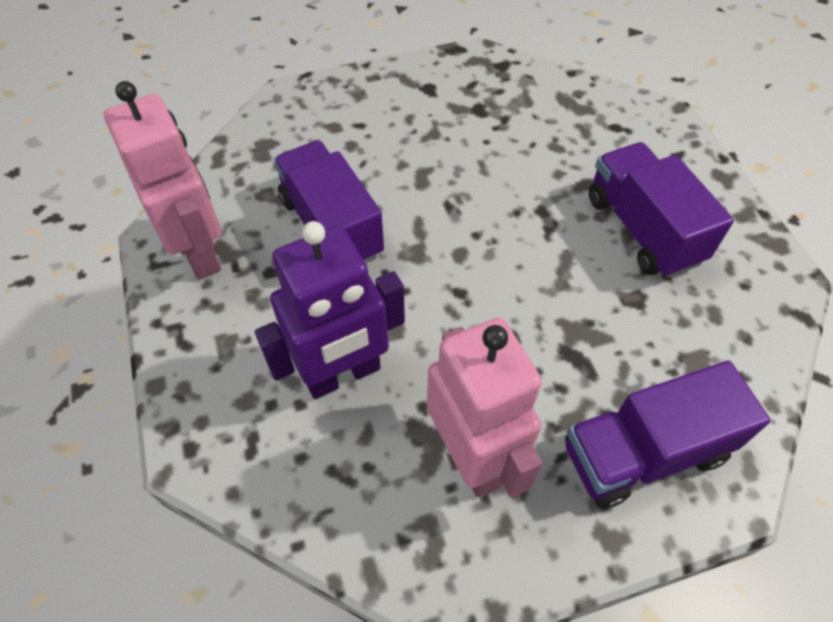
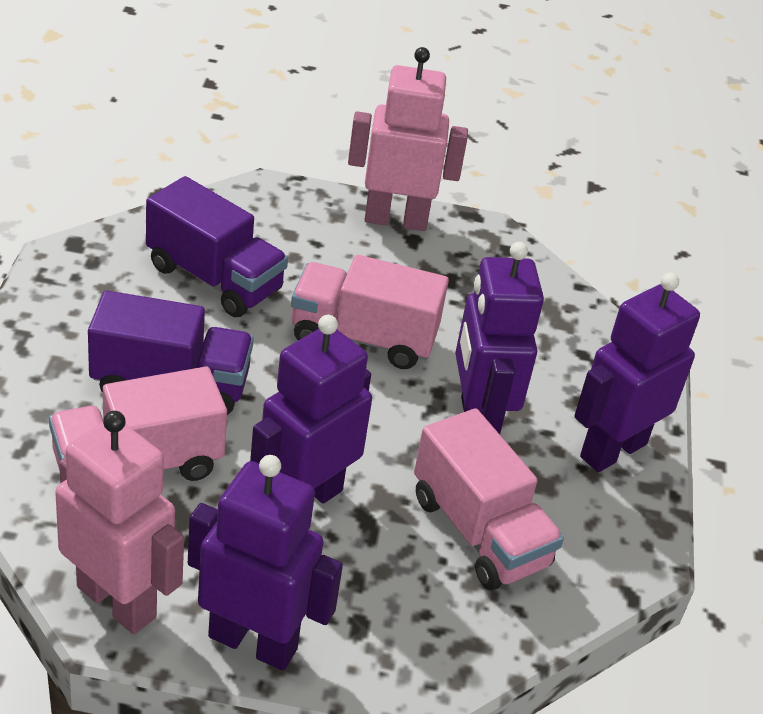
pink truck: none = 0 -> [49,367,227,481] [291,255,449,369] [414,408,564,590] = 3
purple robot: [255,221,405,399] = 1 -> [188,455,343,671] [250,315,372,503] [455,242,544,434] [574,272,700,472] = 4
purple truck: [274,140,384,264] [565,361,771,508] [589,142,734,278] = 3 -> [88,291,254,415] [146,176,288,317] = 2

